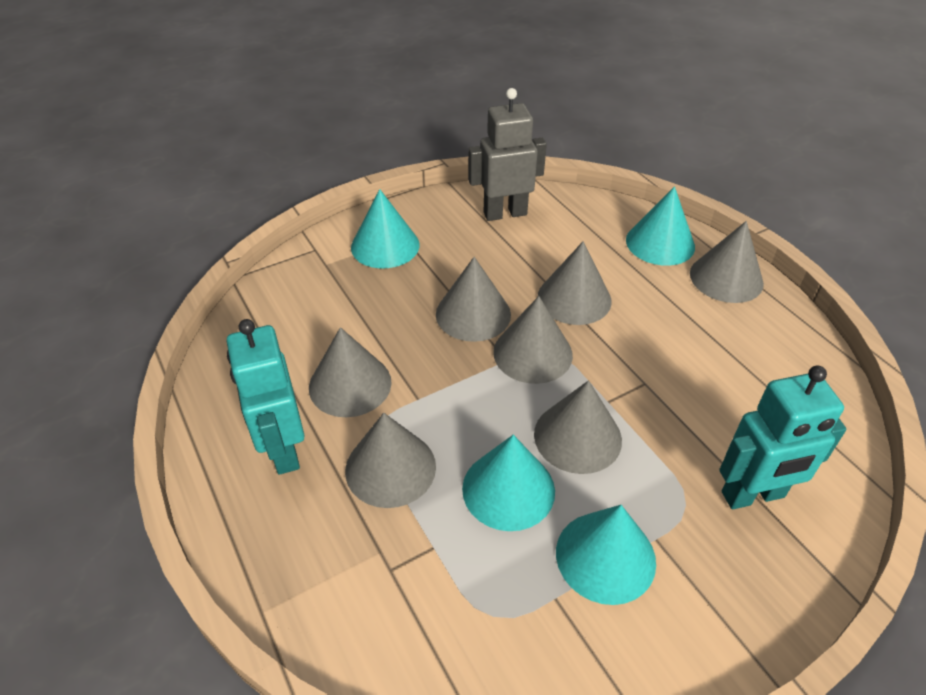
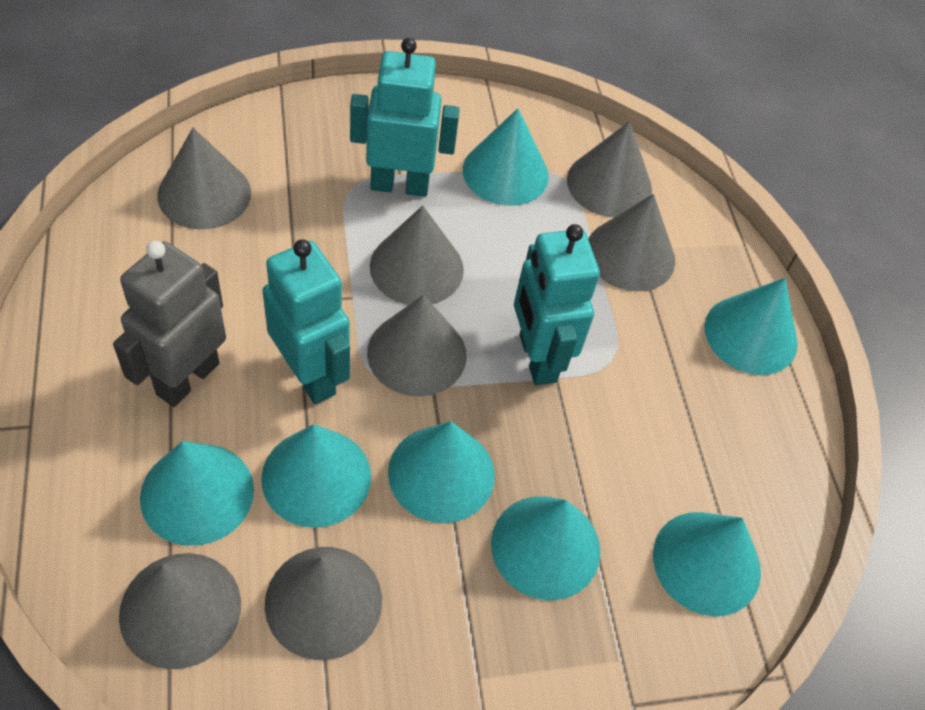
turquoise cone: [351,189,419,268] [462,435,555,531] [556,505,656,605] [626,186,695,266] = 4 -> [140,441,254,546] [261,424,371,528] [388,421,495,523] [463,108,549,206] [491,496,601,600] [653,512,761,616] [705,278,798,375] = 7
turquoise robot: [227,319,305,475] [719,366,847,509] = 2 -> [263,239,350,404] [350,38,460,197] [514,224,600,385] = 3

